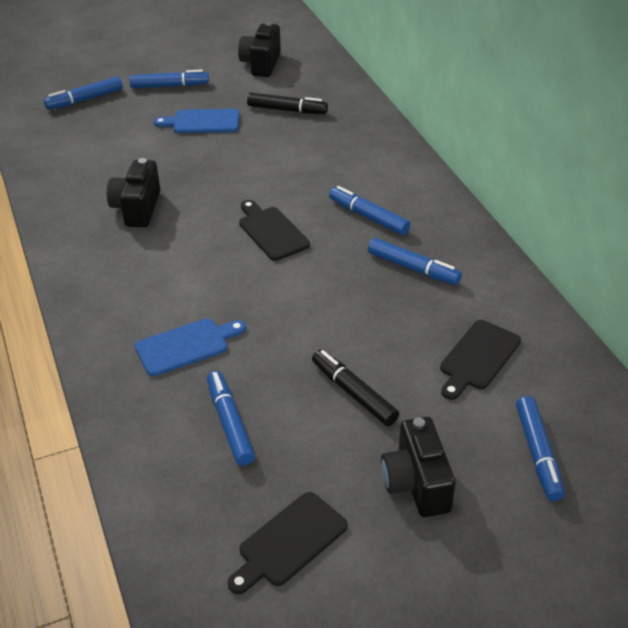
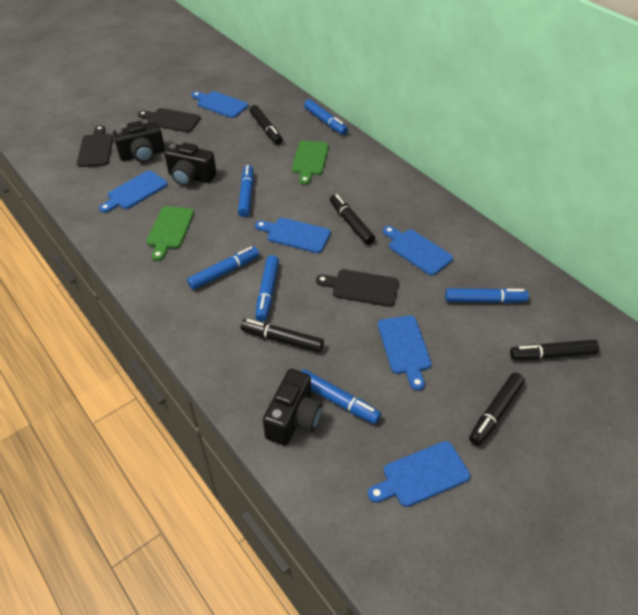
black marker: [247,92,328,114] [312,350,399,426] = 2 -> [241,319,324,353] [249,105,283,145] [330,194,375,245] [469,373,525,446] [510,340,599,360] = 5
blue cutting board: [135,318,246,376] [154,109,240,133] = 2 -> [99,170,168,213] [191,91,248,118] [255,218,331,253] [368,441,470,507] [378,316,432,391] [383,226,453,276] = 6
green cutting board: none = 0 -> [146,206,194,261] [292,140,329,185] = 2

